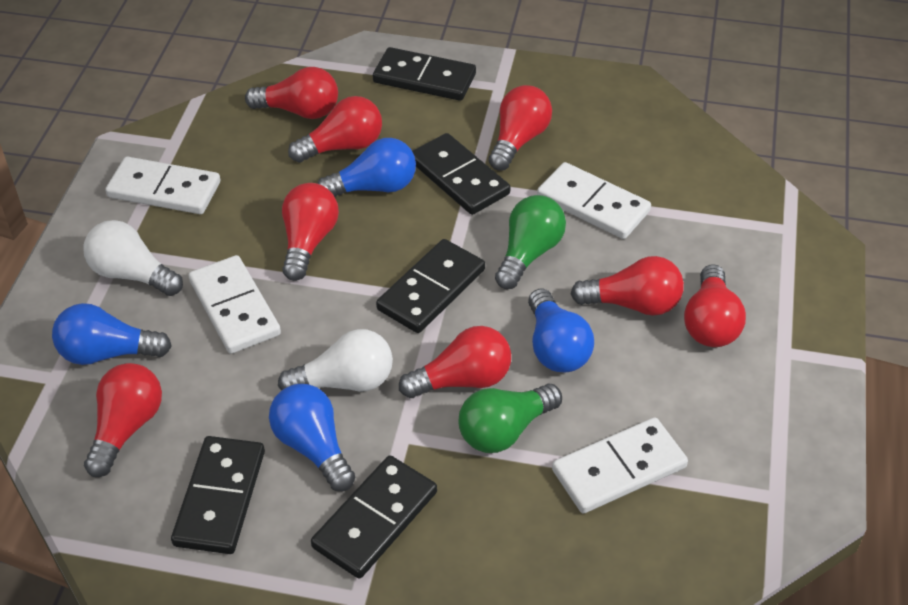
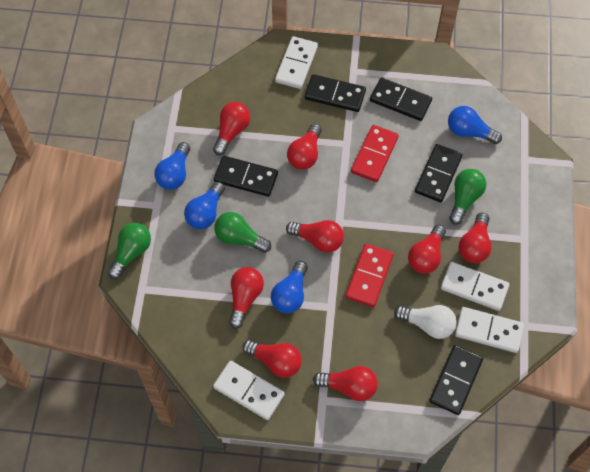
green light bulb: [459,384,562,453] [495,195,566,289] = 2 -> [108,223,151,279] [214,212,271,253] [449,169,486,225] = 3
red domino: none = 0 -> [345,243,394,307] [351,125,399,182] = 2
white light bulb: [83,220,183,296] [278,329,393,392] = 2 -> [394,305,457,339] = 1

